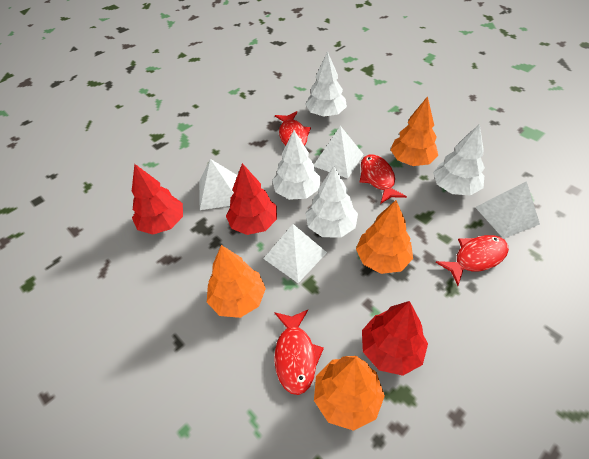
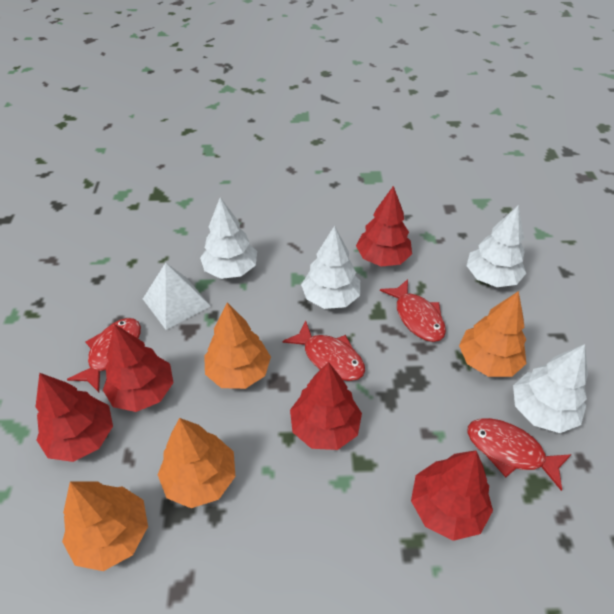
red tree: [132,164,183,234] [226,163,277,235] [362,301,428,376] = 3 -> [36,373,113,462] [103,324,173,412] [290,362,362,450] [356,186,412,267] [411,450,493,541] = 5
white pyramid: [199,159,238,210] [263,224,327,283] [314,126,364,179] [475,181,540,239] = 4 -> [143,263,210,330] = 1

